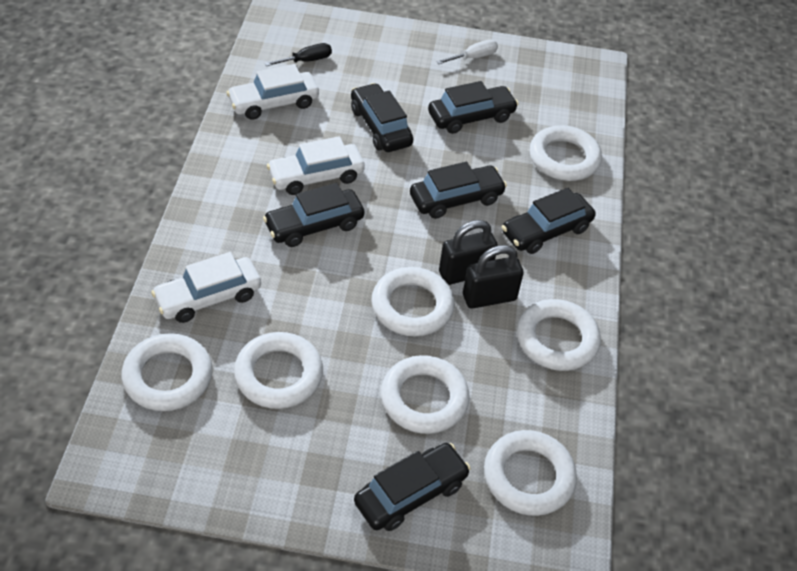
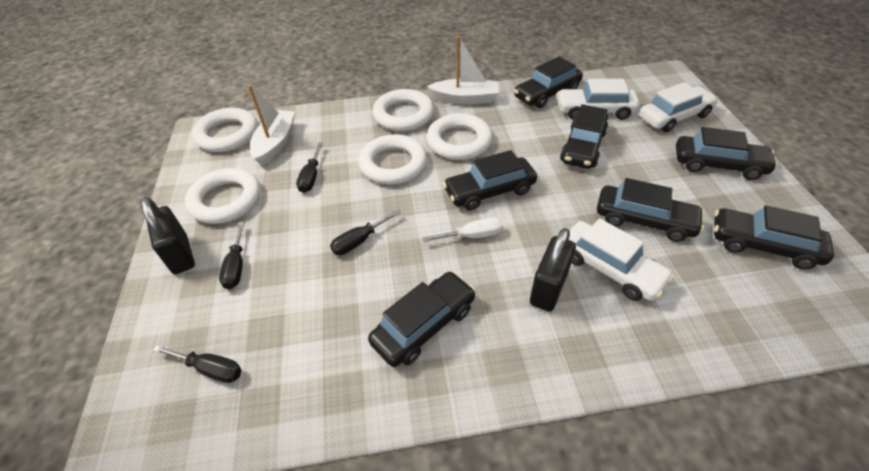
black car: [263,183,364,247] [351,83,413,152] [354,443,471,531] [410,162,507,219] [428,81,518,134] [502,188,595,254] = 6 -> [368,271,476,367] [443,150,537,211] [514,56,583,108] [560,104,608,169] [597,178,705,242] [676,127,778,180] [714,205,834,269] = 7
black screwdriver: [265,43,332,66] = 1 -> [153,345,242,383] [219,222,244,289] [296,143,323,193] [330,210,401,255] = 4
white boat: none = 0 -> [248,85,295,166] [427,36,499,104] = 2
white ring: [121,333,213,411] [234,332,323,409] [371,267,455,336] [381,355,470,434] [484,430,577,516] [517,299,601,371] [530,125,602,181] = 7 -> [185,168,261,224] [192,108,258,152] [358,134,427,185] [373,89,434,131] [427,113,493,160] = 5

